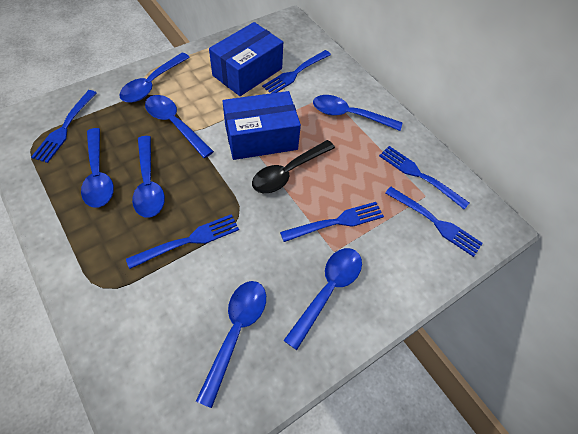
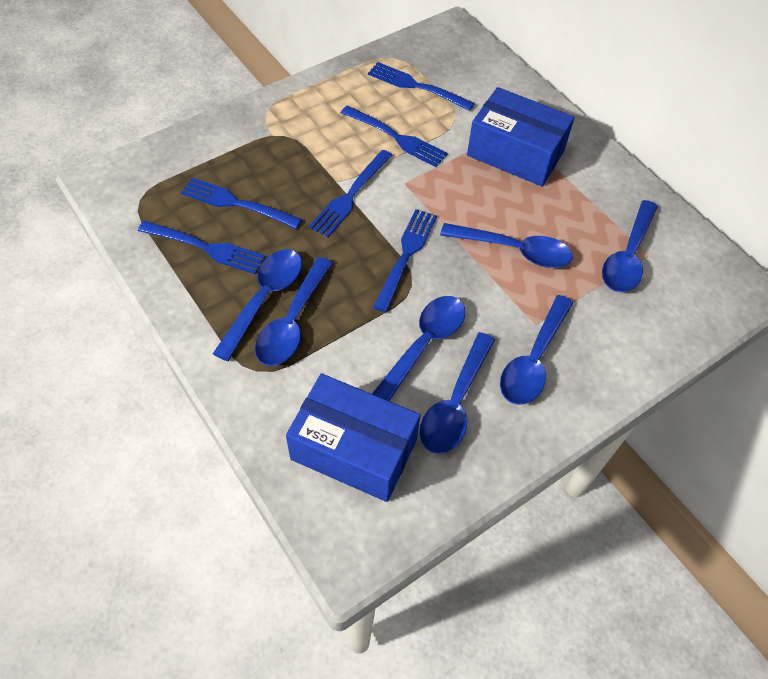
black spoon: [252,140,335,193] = 1 -> none = 0

